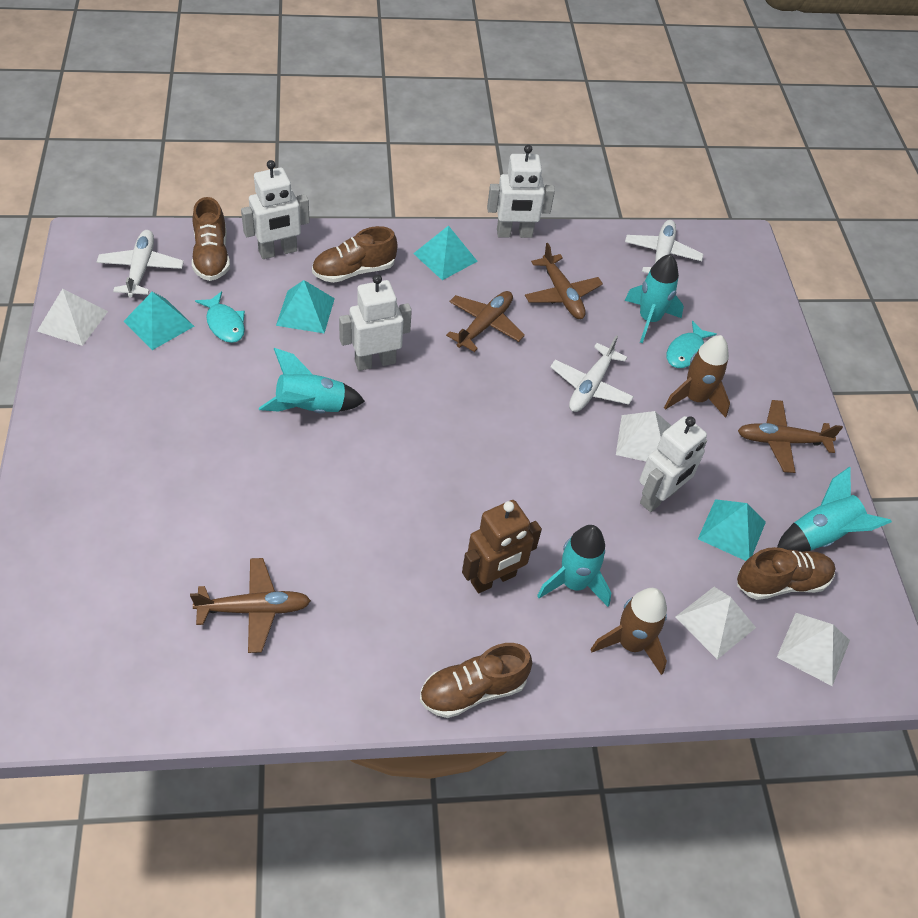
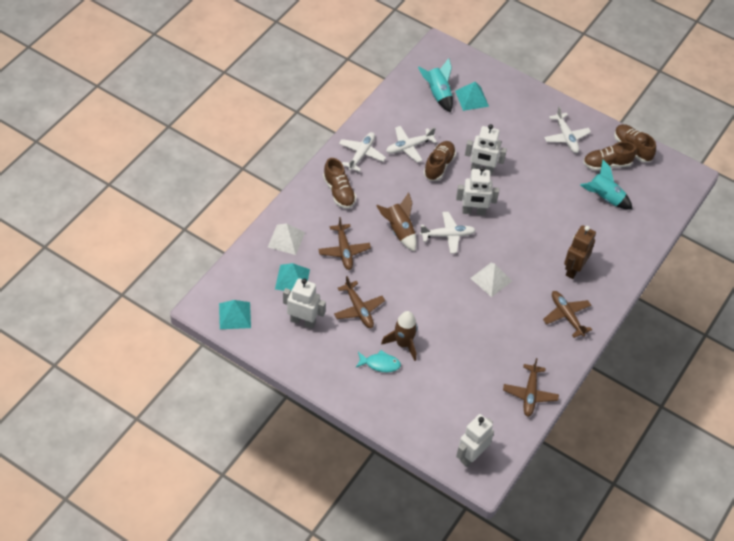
turquoise fish: [195,291,245,343] [666,321,717,368] = 2 -> [356,350,401,372] = 1
turquoise pyramid: [124,292,194,350] [276,280,335,333] [413,225,478,280] [698,499,766,561] = 4 -> [219,300,251,329] [275,263,310,291] [455,82,489,111] = 3
turquoise rocket: [259,348,365,414] [537,525,611,607] [624,254,684,343] [777,467,892,552] = 4 -> [418,58,453,113] [580,160,632,209] = 2
white plane: [97,230,184,298] [550,335,634,412] [625,220,703,273] = 3 -> [339,132,386,172] [386,126,437,163] [420,212,476,254] [544,106,591,153] = 4
white pyramid: [37,289,108,346] [616,411,671,461] [676,587,756,659] [777,613,850,686] = 4 -> [268,223,305,255] [470,263,512,297] = 2

